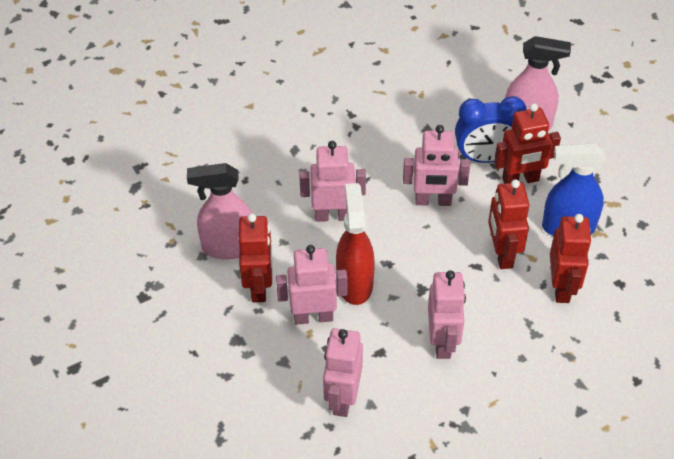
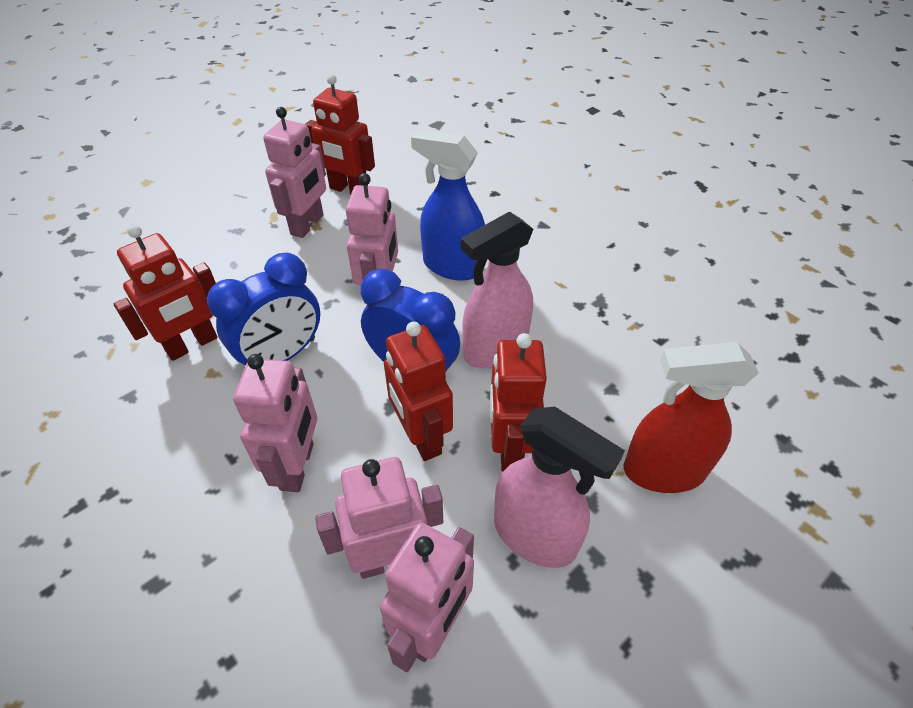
blue clock: [455,96,527,163] = 1 -> [207,253,320,365] [360,269,460,383] = 2

